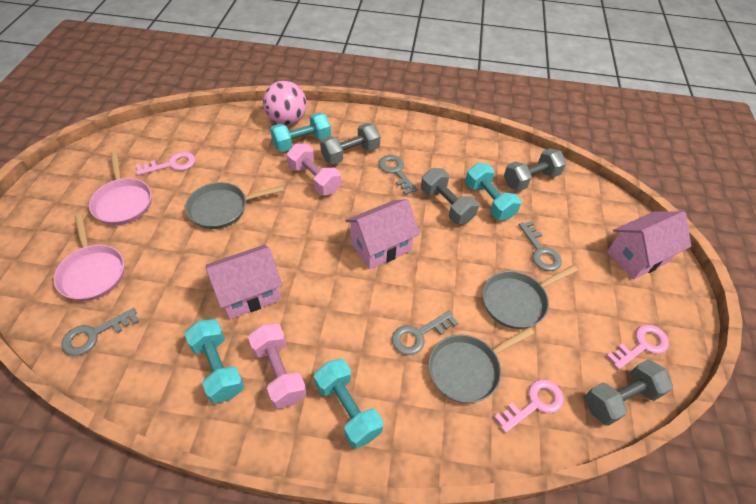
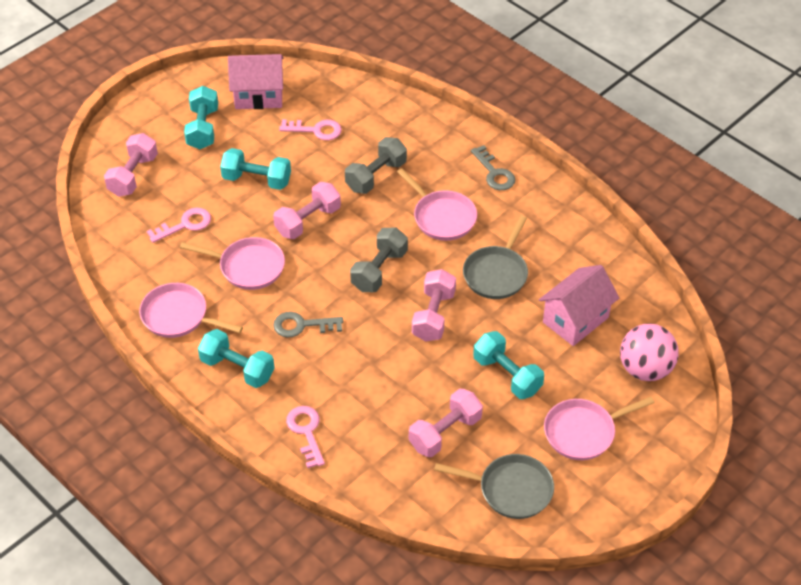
grey dumbbell: [320,123,380,165] [421,168,479,224] [504,148,566,191] [585,359,673,426] = 4 -> [345,137,407,194] [350,228,408,292] = 2
grey key: [61,308,139,356] [379,155,418,195] [392,311,458,355] [519,221,562,271] = 4 -> [273,312,343,338] [471,145,515,190] = 2
grey pan: [185,182,284,229] [429,327,534,403] [482,265,578,329] = 3 -> [434,454,554,519] [463,216,528,299] = 2
pink dumbbell: [248,323,307,409] [287,144,341,195] = 2 -> [104,133,158,197] [273,182,341,239] [409,389,483,457] [412,269,456,341] = 4
pink house: [206,245,282,319] [345,199,420,270] [607,211,691,280] = 3 -> [228,54,283,109] [539,265,619,346] = 2
pink pan: [54,214,124,301] [89,151,152,225] = 2 -> [139,283,243,338] [180,237,285,290] [397,168,477,241] [544,397,654,460] = 4

